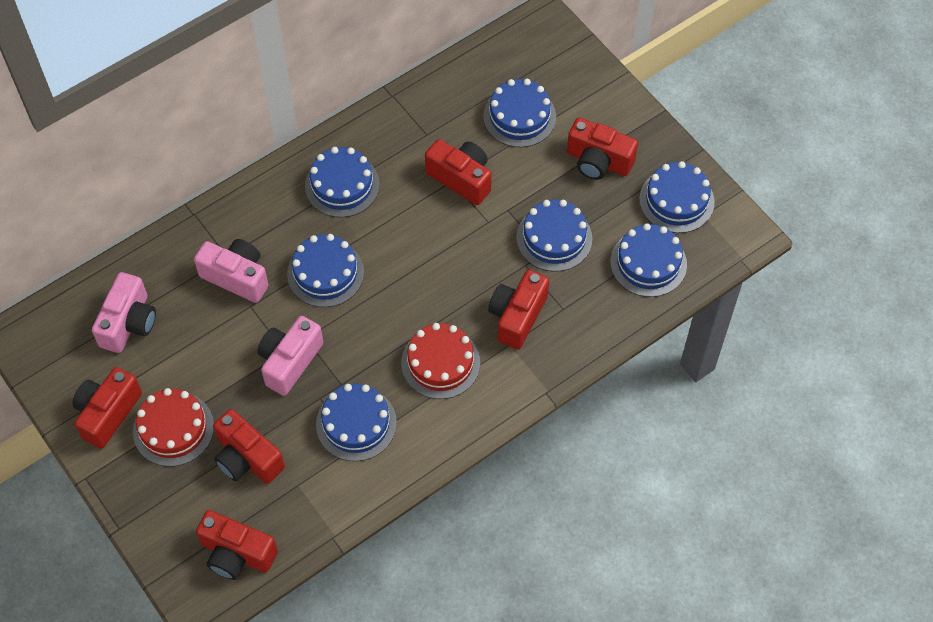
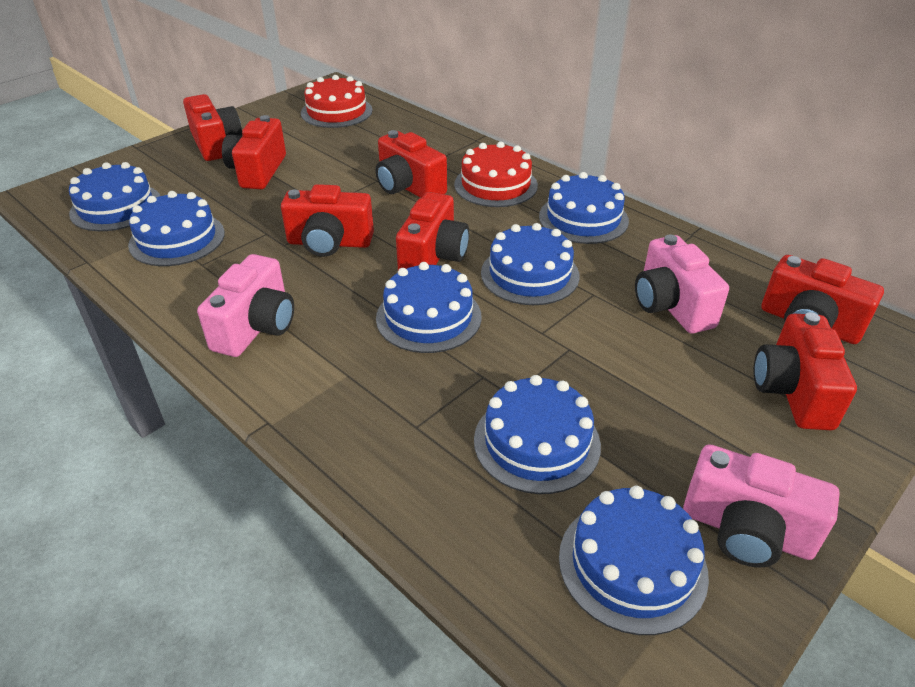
red camera: [72,367,142,449] [196,510,278,580] [213,409,285,484] [425,139,491,205] [488,270,549,350] [567,118,638,180] = 6 -> [183,94,242,161] [222,115,286,189] [281,184,374,257] [376,130,447,198] [396,192,469,270] [754,312,857,430] [761,255,884,344] = 7

